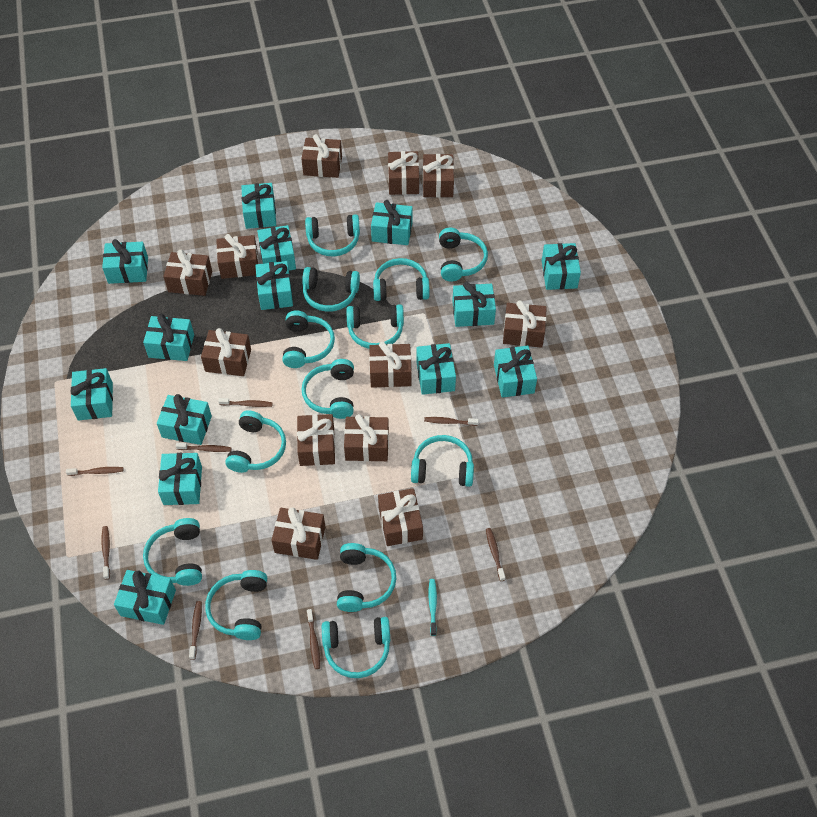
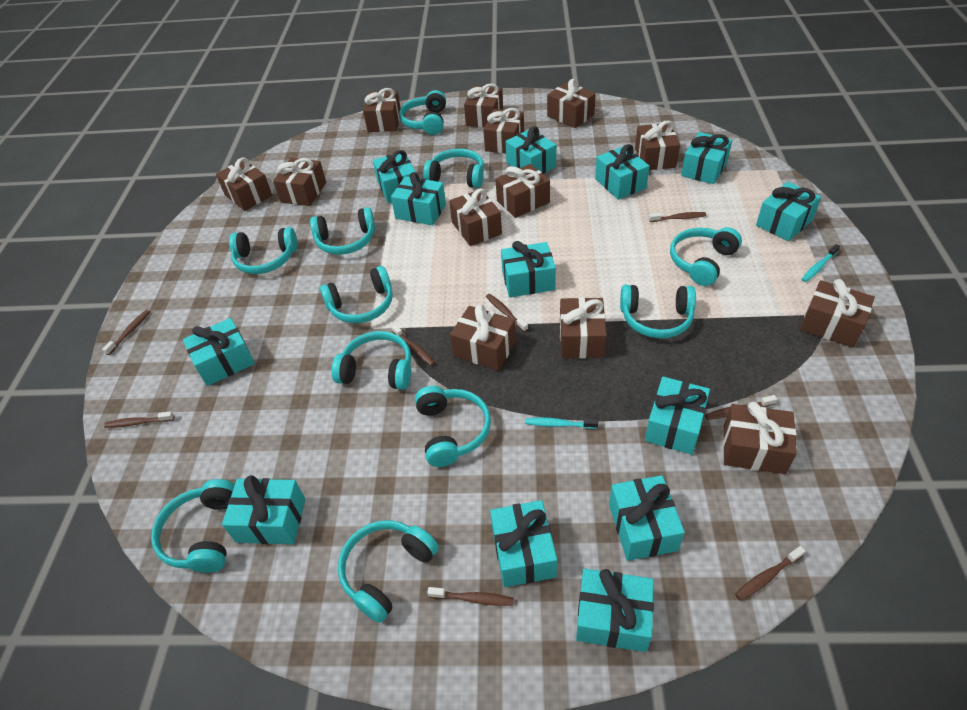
brown gift: [163,249,212,296] [201,328,251,376] [216,234,259,279] [271,507,326,560] [297,414,335,466] [301,134,342,178] [344,414,389,461] [369,342,412,388] [378,488,423,546] [388,151,419,195] [423,154,454,197] [503,300,547,348] = 12 -> [216,157,272,211] [273,158,326,206] [363,88,401,132] [449,188,502,246] [450,304,516,371] [464,83,503,127] [483,108,524,153] [496,164,550,218] [547,79,596,128] [560,297,607,358] [635,121,680,170] [723,402,797,474] [800,279,875,348] = 13
turquoise gift: [70,368,113,421] [102,239,148,284] [114,570,176,625] [143,314,194,361] [157,394,212,445] [158,453,202,505] [241,183,276,229] [255,261,293,310] [257,225,296,270] [371,200,413,245] [416,343,456,395] [452,282,496,327] [494,346,537,398] [542,243,581,290] = 14 -> [183,318,255,386] [222,476,306,544] [373,150,416,203] [391,172,446,225] [490,500,557,587] [501,241,556,297] [505,126,556,174] [576,569,654,652] [595,144,650,200] [609,475,685,561] [645,377,710,455] [681,132,732,184] [756,182,821,241] = 13
turquoise headphones: [143,518,202,586] [205,570,267,640] [225,410,286,473] [282,310,335,368] [301,359,354,419] [302,267,360,312] [305,214,360,256] [322,617,390,678] [337,543,396,612] [347,304,404,349] [373,258,430,301] [411,435,474,487] [439,228,488,282] = 13 -> [151,479,235,573] [229,227,297,274] [310,207,375,255] [320,266,393,323] [332,331,411,390] [338,520,439,623] [399,90,446,135] [415,386,491,467] [423,149,484,188] [620,285,696,338] [670,227,742,286] = 11
turquoise toothbrush: [428,579,437,636] = 1 -> [525,418,598,429] [802,244,840,282] = 2

